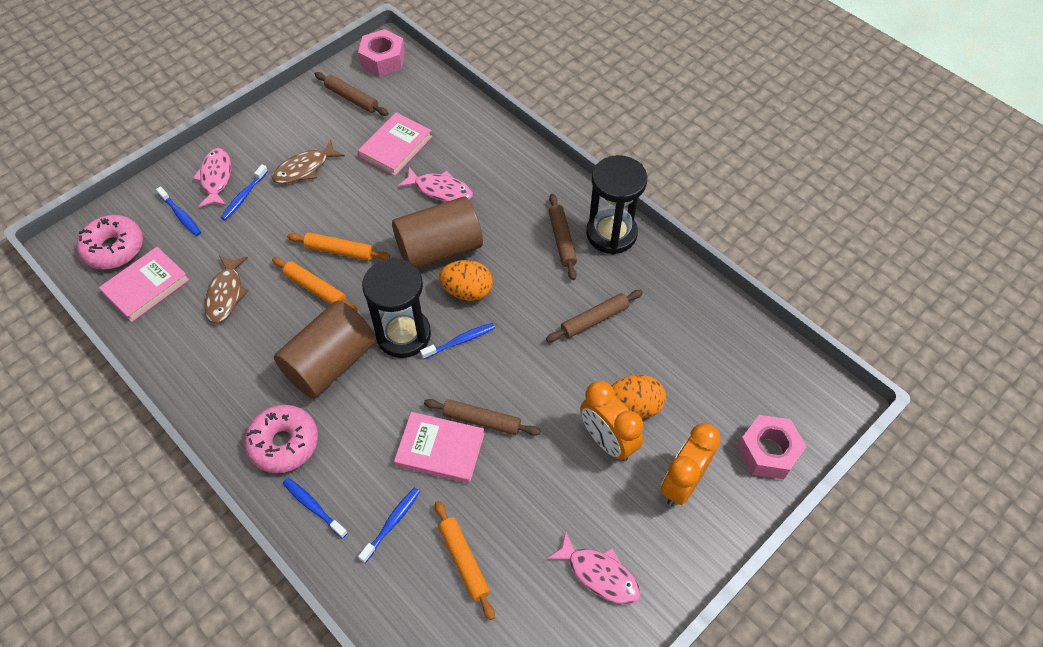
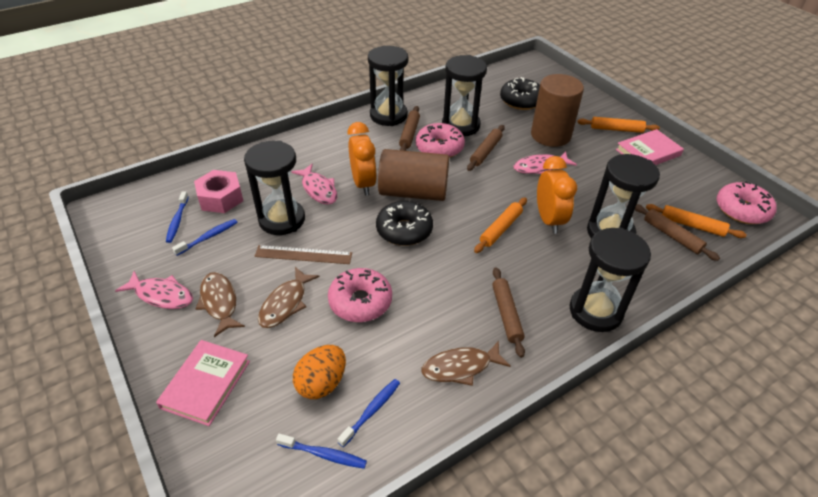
black donut: none = 0 -> [376,201,433,246] [500,77,540,110] = 2
black hourglass: [362,257,431,358] [586,155,647,255] = 2 -> [244,141,305,235] [368,46,408,126] [442,55,487,136] [570,227,651,332] [587,154,660,238] = 5
blue toothbrush: [156,186,201,236] [221,164,268,220] [283,478,348,538] [358,487,420,563] [420,323,495,359] = 5 -> [166,192,189,243] [172,219,238,256] [276,433,367,469] [338,379,400,447] = 4
brown fish: [204,256,248,324] [272,139,345,184] = 2 -> [195,272,245,337] [258,267,320,328] [422,341,511,386] = 3
brown ruler: none = 0 -> [255,245,352,264] = 1
orange egg: [439,260,493,301] [612,375,666,419] = 2 -> [293,345,346,399] = 1
pink book: [99,247,189,322] [358,112,432,176] [394,412,485,483] = 3 -> [156,340,250,426] [616,129,684,165] = 2
pink donut: [77,215,143,270] [244,405,318,473] = 2 -> [328,268,392,322] [416,123,465,158] [717,181,777,224] = 3
pink nut: [358,29,405,77] [737,415,807,479] = 2 -> [194,170,243,213] = 1

